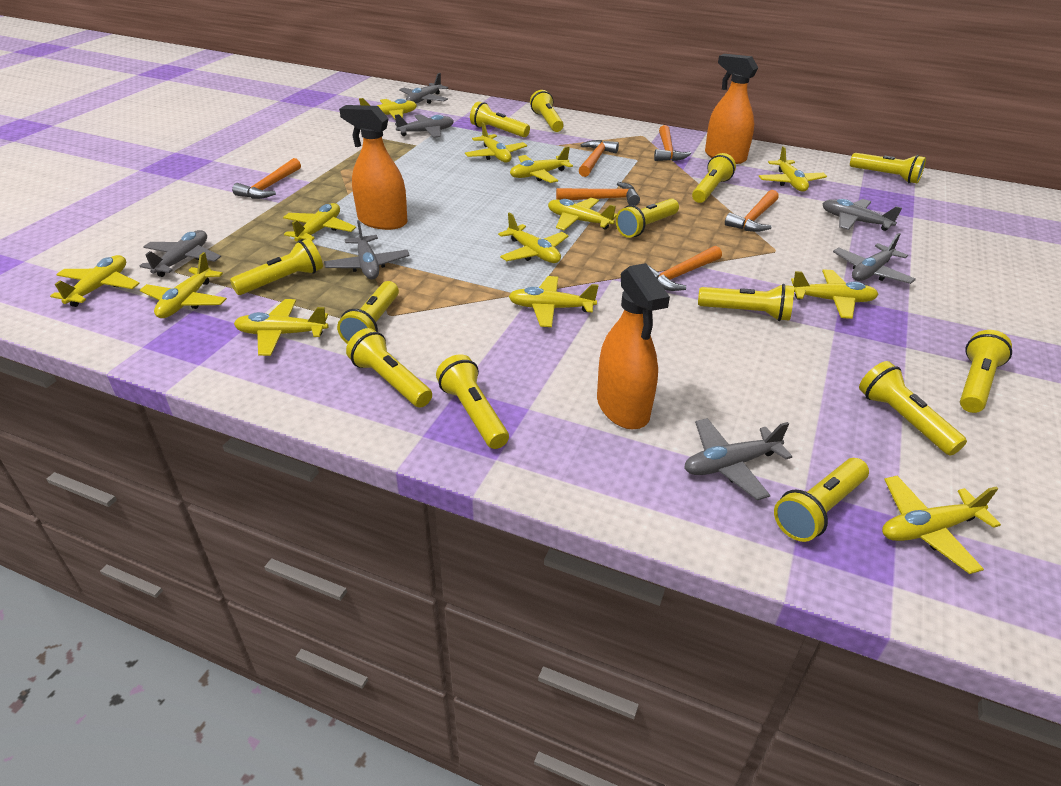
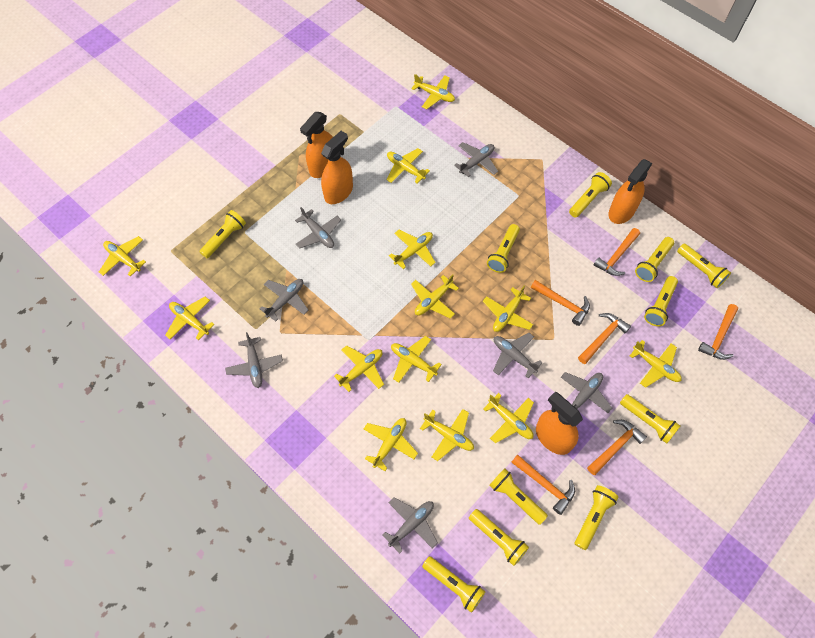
orange spray bottle: [339,105,407,230] [597,263,670,429] [705,54,758,164] = 3 -> [300,112,333,178] [321,131,353,204] [536,392,583,455] [609,159,652,224] = 4
yellow flashlight: [230,239,323,295] [337,281,399,344] [346,328,432,408] [436,354,509,449] [470,101,530,137] [530,90,564,132] [616,198,679,238] [692,153,736,203] [698,284,794,321] [774,458,869,542] [850,153,926,183] [859,361,967,456] [960,330,1012,413] = 13 -> [199,210,246,258] [422,556,486,613] [469,509,529,566] [487,224,520,273] [489,468,548,525] [569,172,612,218] [575,485,618,550] [620,394,680,444] [635,237,674,282] [644,276,678,326] [677,244,731,288] = 11

